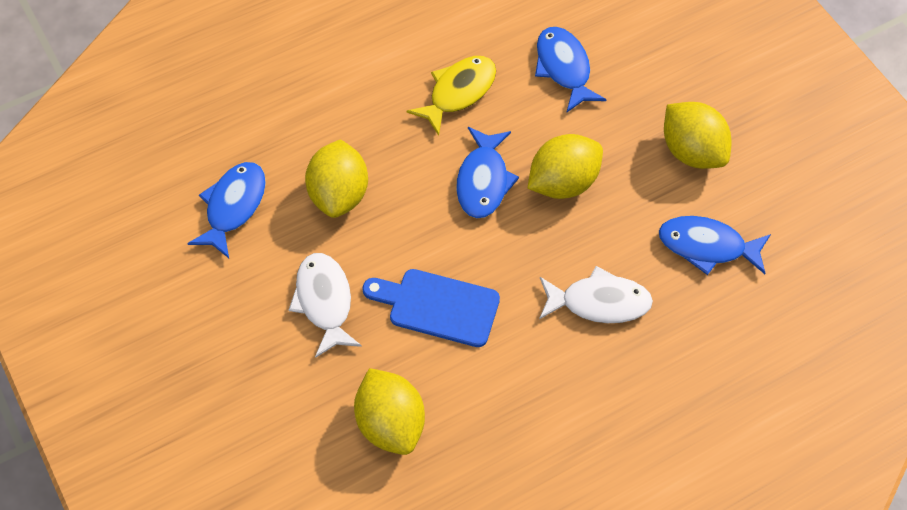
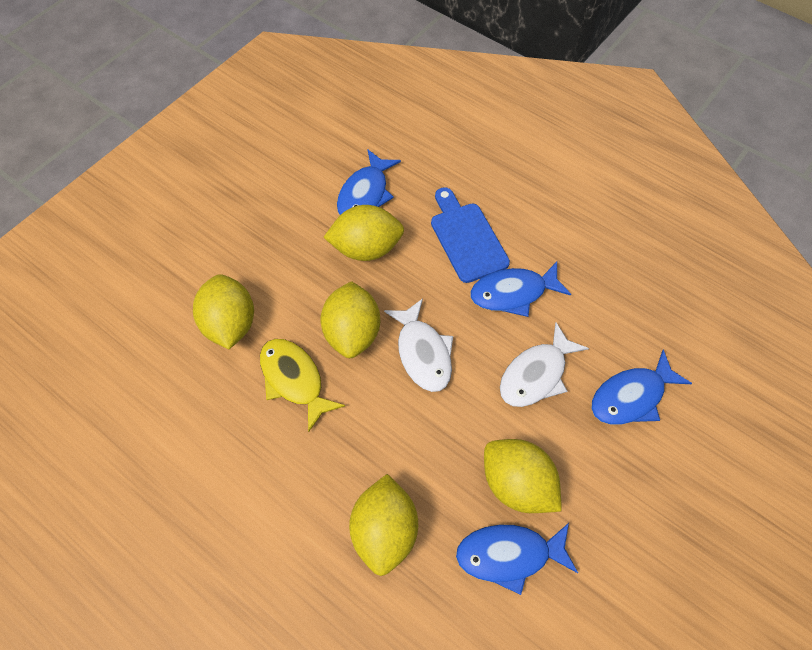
yellow lemon: [305,139,368,218] [354,368,425,455] [527,134,603,199] [664,102,732,169] = 4 -> [193,274,254,349] [320,281,380,358] [323,205,404,261] [349,474,418,576] [484,439,562,513] = 5

